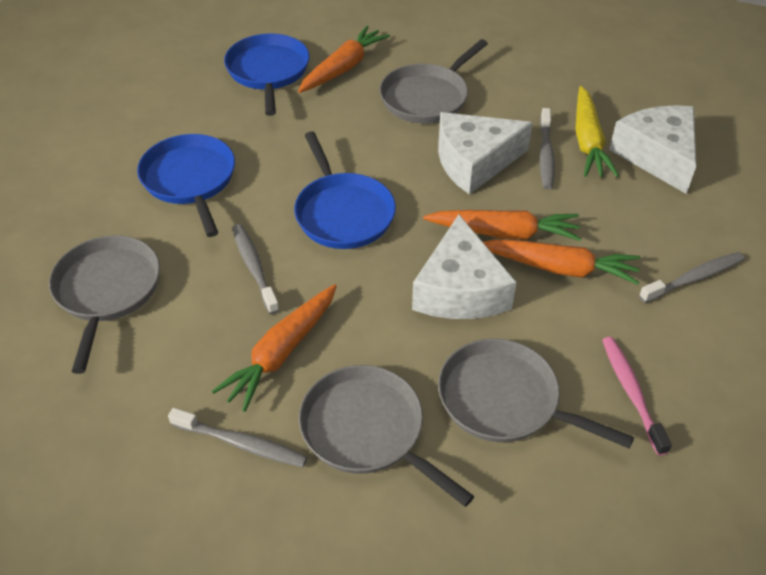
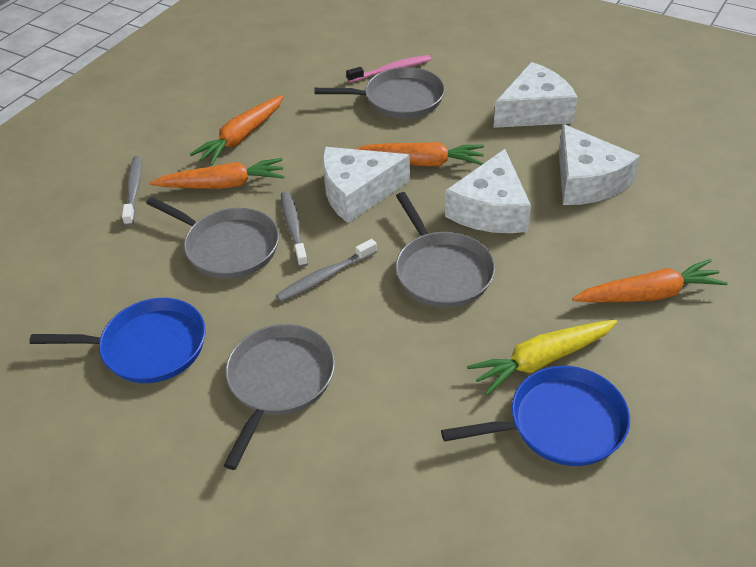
blue pan: [137,134,235,237] [224,33,309,116] [294,132,396,249] = 3 -> [29,298,206,383] [441,366,630,466] = 2
grey toothbrush: [168,408,307,467] [232,224,280,314] [540,108,555,189] [639,252,745,303] = 4 -> [122,156,142,226] [276,239,377,302] [281,191,308,267] = 3
white cheese: [412,215,517,319] [438,112,533,195] [609,105,696,194] = 3 -> [322,147,410,223] [445,149,531,233] [493,62,577,128] [559,124,640,205] = 4

